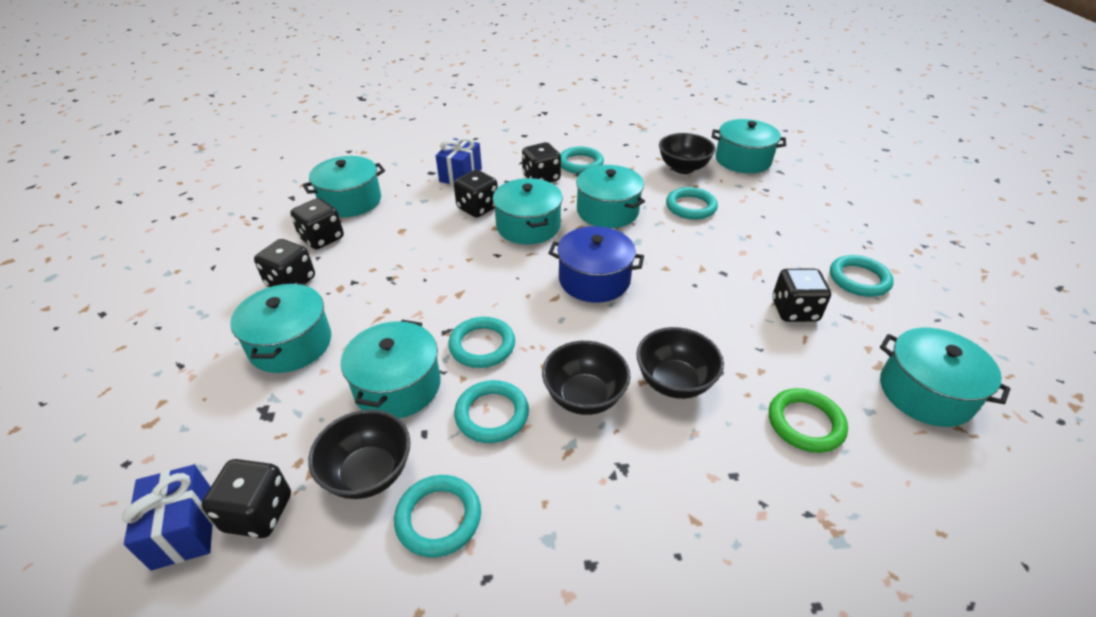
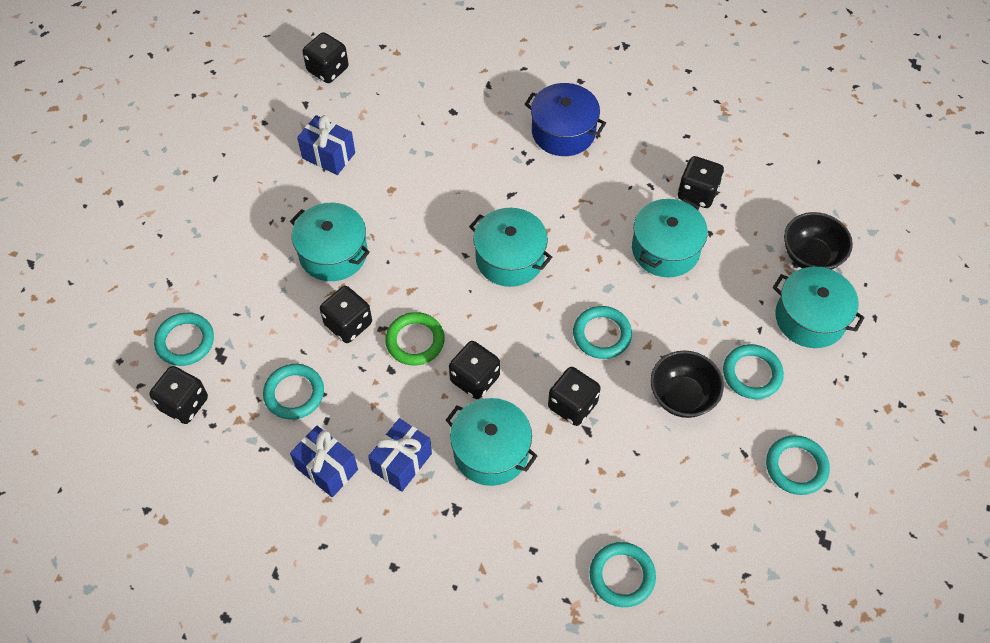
black bowl: [308,409,411,499] [542,341,631,415] [637,327,724,399] [659,133,716,174] = 4 -> [650,351,724,418] [784,212,853,270] = 2
blue gift: [122,465,213,571] [436,138,482,185] = 2 -> [290,425,358,497] [297,115,355,175] [368,418,432,492] = 3
turquoise pot: [230,283,331,373] [302,156,385,217] [341,320,441,418] [493,178,563,244] [576,165,645,228] [712,119,786,173] [880,328,1010,427] = 7 -> [290,203,370,281] [446,398,537,486] [469,208,552,287] [632,199,708,277] [773,266,865,348] = 5

